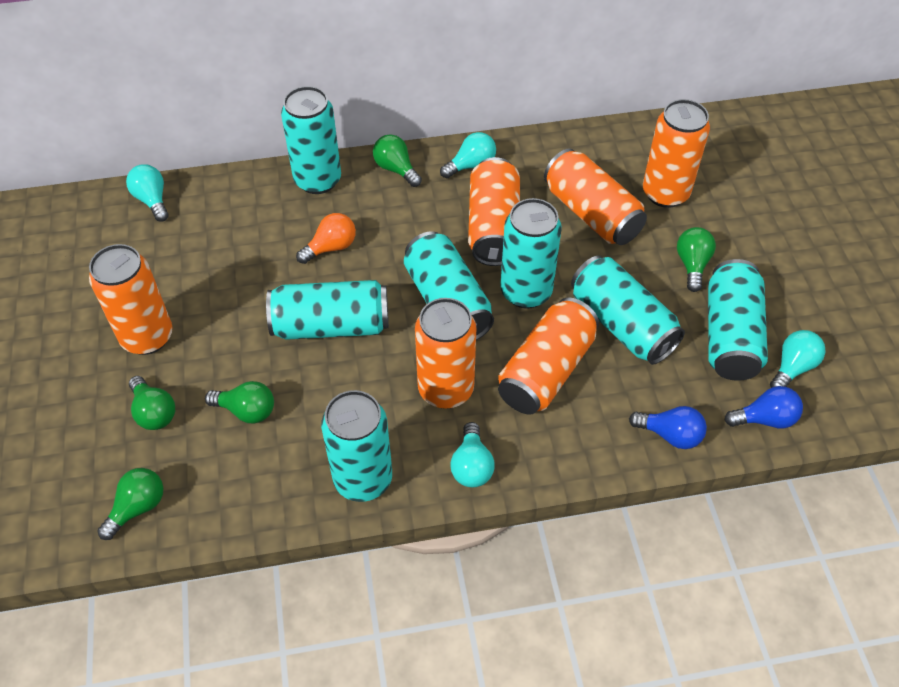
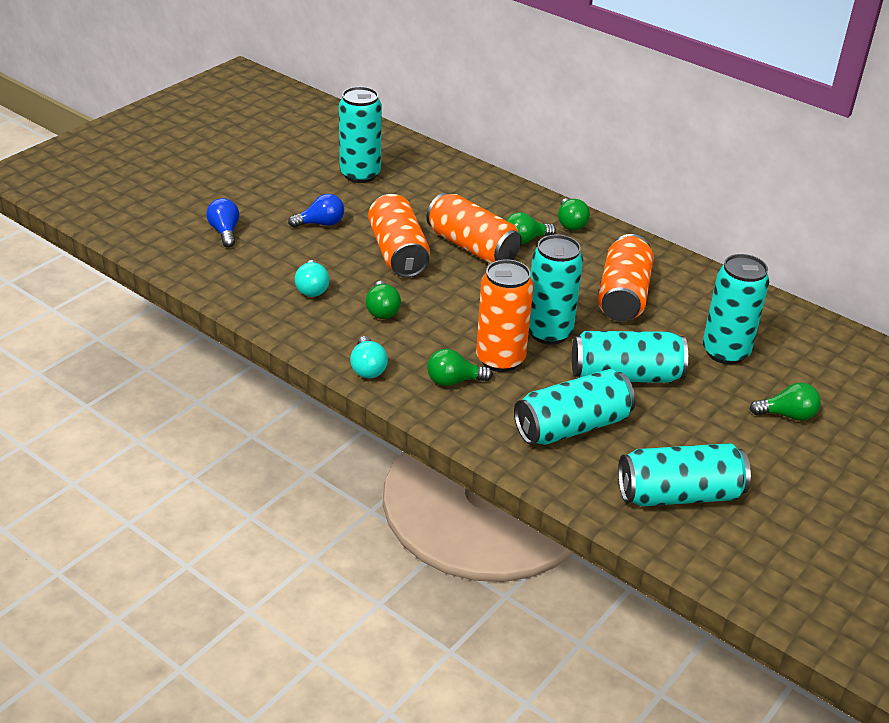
orange can: [89,244,172,355] [415,298,477,409] [468,157,520,266] [498,298,599,415] [544,148,647,245] [643,99,710,208] = 6 -> [368,194,430,278] [426,193,522,264] [476,259,534,372] [598,234,654,321] = 4
orange light bulb: [296,213,356,264] = 1 -> none = 0
turquoise can: [266,280,389,340] [281,86,341,194] [321,390,392,502] [404,231,494,340] [500,198,562,309] [571,256,685,365] [708,259,768,381] = 7 -> [339,86,382,183] [514,369,636,445] [529,235,583,345] [572,331,688,383] [618,443,751,507] [703,254,770,365] = 6
turquoise light bulb: [126,164,169,222] [440,132,496,178] [450,422,495,487] [770,330,826,388] = 4 -> [295,260,329,297] [350,336,388,379] = 2

